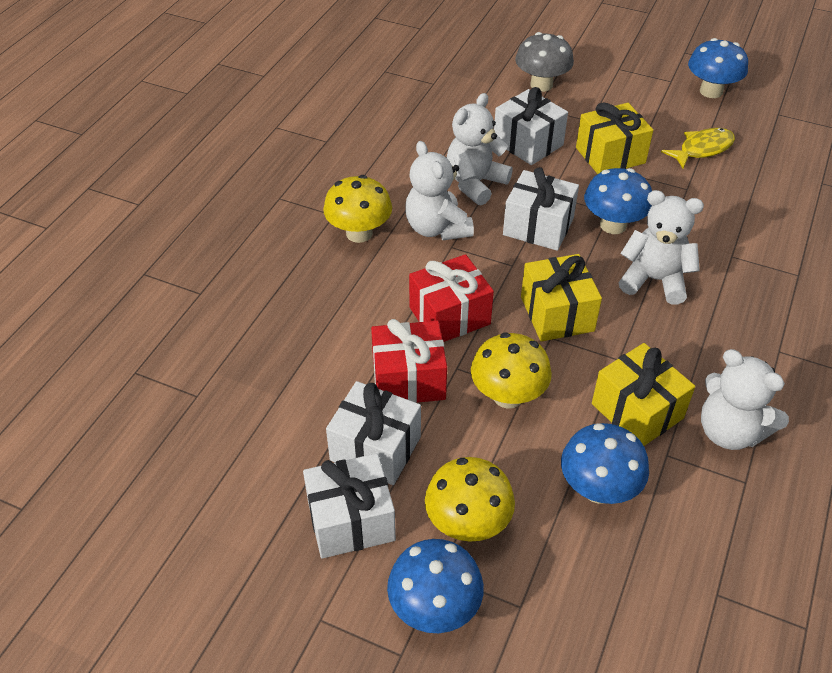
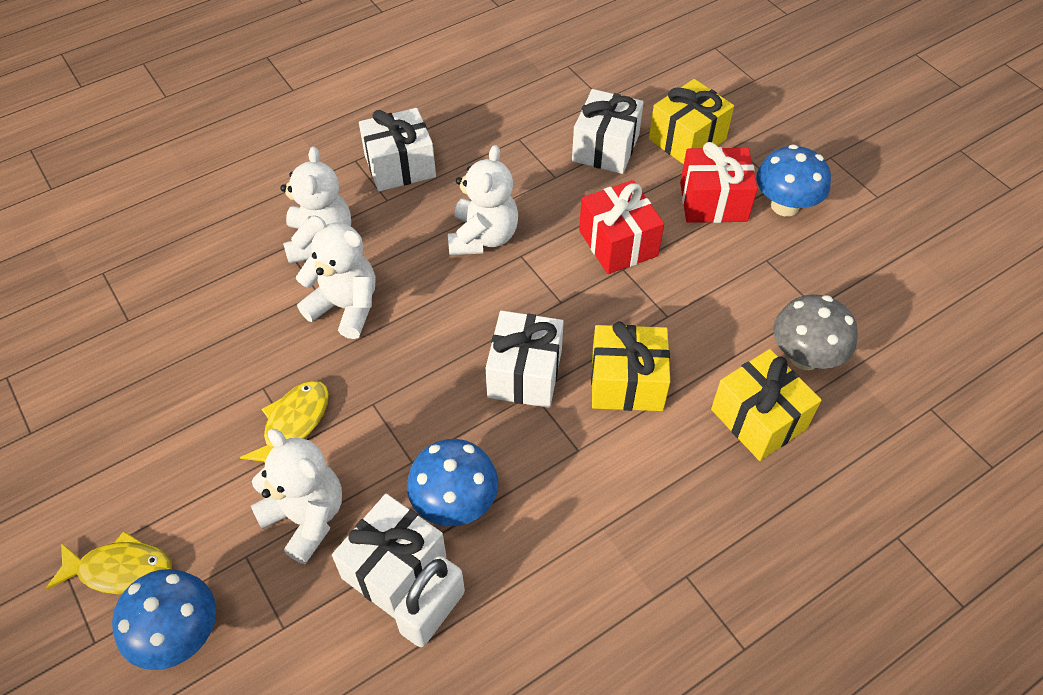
blue mushroom: [387,539,484,633] [561,423,649,504] [584,168,652,234] [688,38,748,98] = 4 -> [112,569,216,670] [407,439,498,526] [756,144,831,217] = 3
white padlock: none = 0 -> [394,556,465,647] = 1
yellow fish: [661,128,735,169] = 1 -> [46,531,172,594] [240,381,329,462] = 2
yellow mushroom: [323,175,392,243] [425,457,515,542] [471,333,552,409] = 3 -> none = 0

